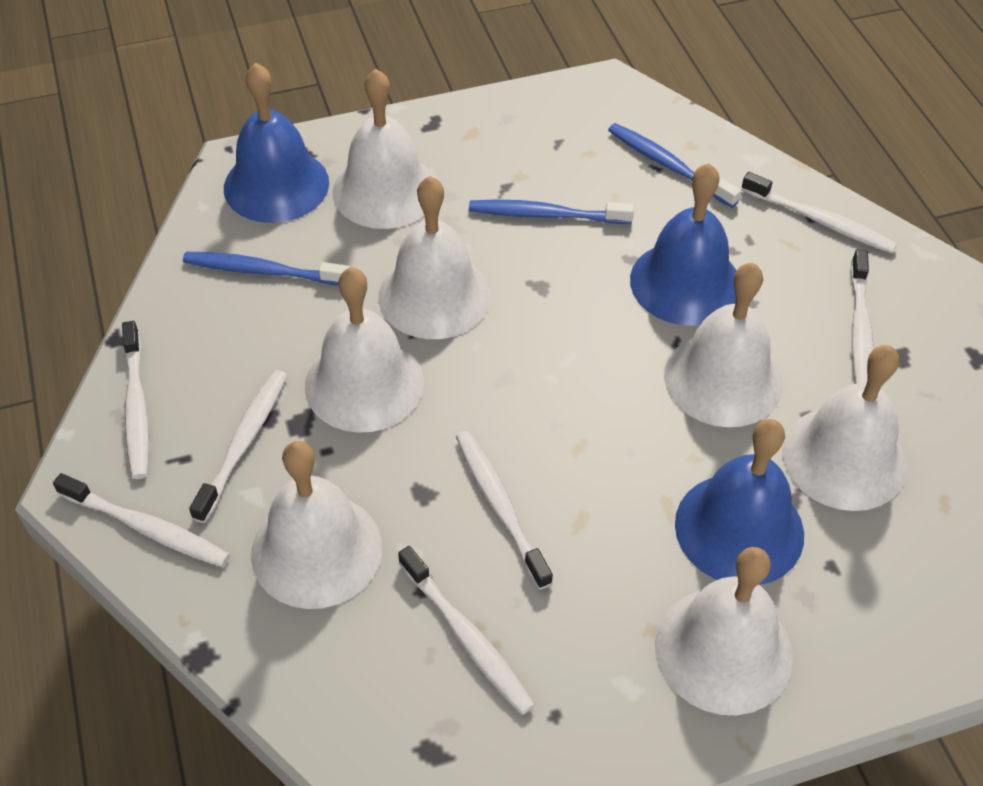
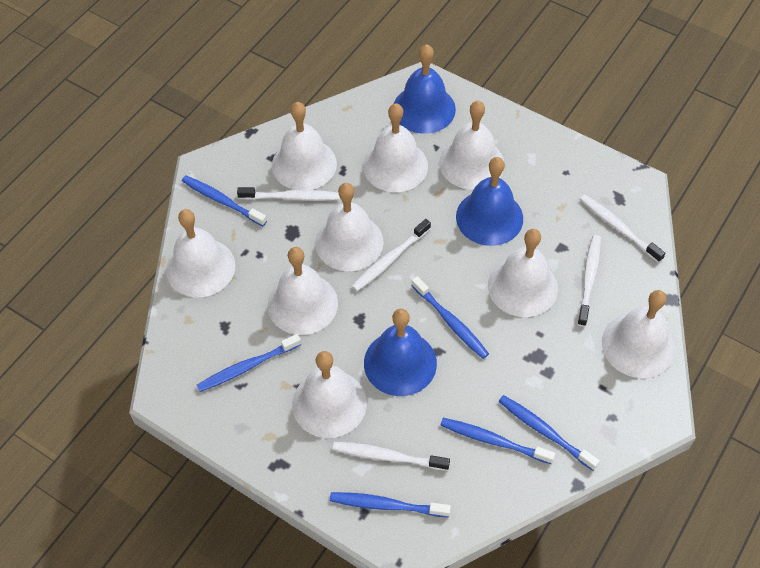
blue toothbrush: [183,252,350,286] [469,199,634,224] [608,123,741,208] = 3 -> [182,176,267,226] [197,334,301,392] [330,492,451,517] [411,276,489,359] [440,418,555,464] [498,395,600,471] = 6
white bell: [251,441,382,609] [305,267,424,433] [333,69,435,229] [378,176,491,339] [655,547,793,715] [664,263,783,427] [782,345,907,511] = 7 -> [166,209,235,298] [267,247,338,335] [272,102,337,190] [292,351,367,438] [315,183,384,271] [363,103,428,192] [439,101,504,190] [488,229,558,317] [602,290,675,378] = 9
white toothbrush: [53,473,230,567] [122,321,149,479] [189,370,287,523] [398,546,535,715] [456,431,553,590] [741,172,897,253] [850,250,874,384] = 7 -> [237,187,340,201] [333,441,450,471] [351,219,431,291] [577,235,601,327] [580,194,665,263] = 5

